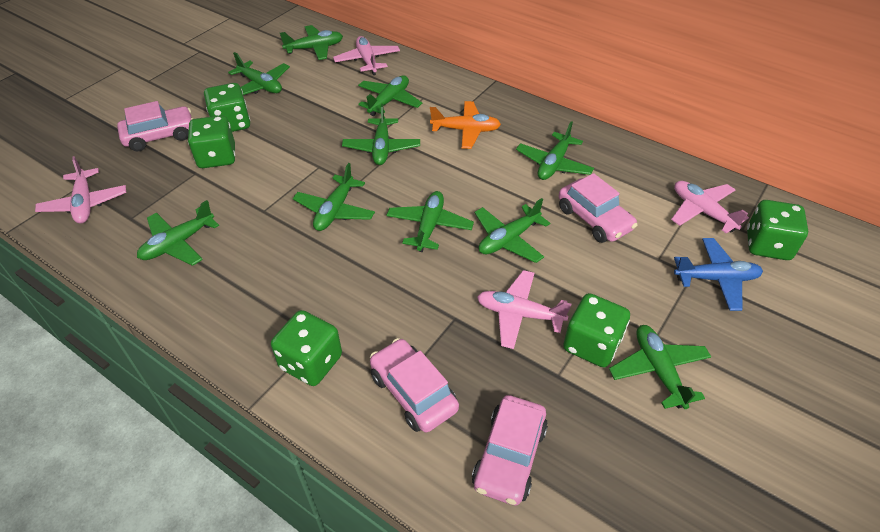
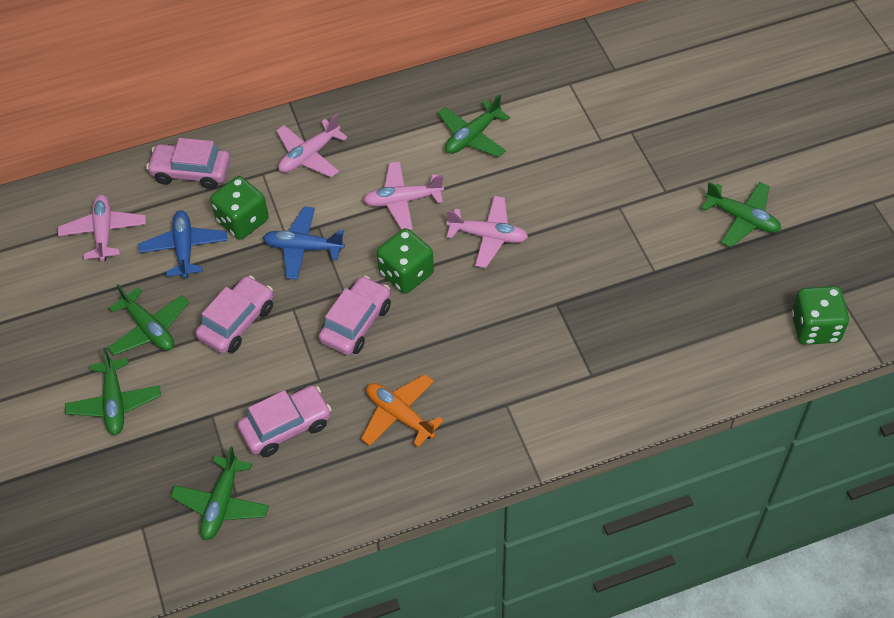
blue plane: [674,238,763,311] = 1 -> [138,210,227,278] [263,207,345,280] = 2
green dice: [188,115,235,168] [204,83,250,132] [271,310,342,386] [563,293,630,367] [747,200,808,260] = 5 -> [210,176,269,240] [377,228,434,294] [792,286,849,345] = 3
green plane: [137,200,219,266] [228,52,290,95] [280,25,343,60] [293,163,375,231] [342,104,420,165] [358,75,422,116] [386,191,474,252] [475,198,550,263] [516,121,594,180] [609,325,711,409] = 10 -> [65,348,161,435] [107,284,189,355] [170,446,269,540] [438,94,510,157] [701,182,781,247] = 5

